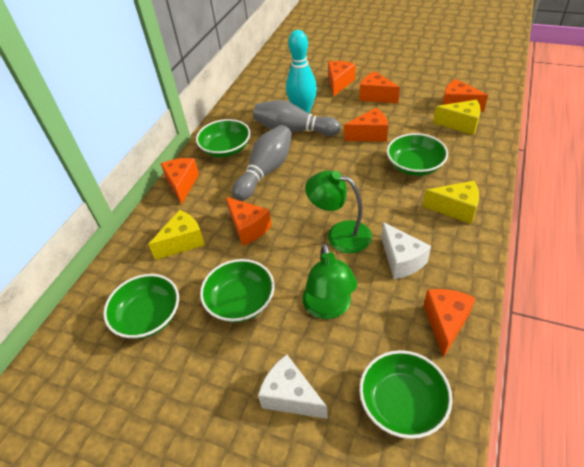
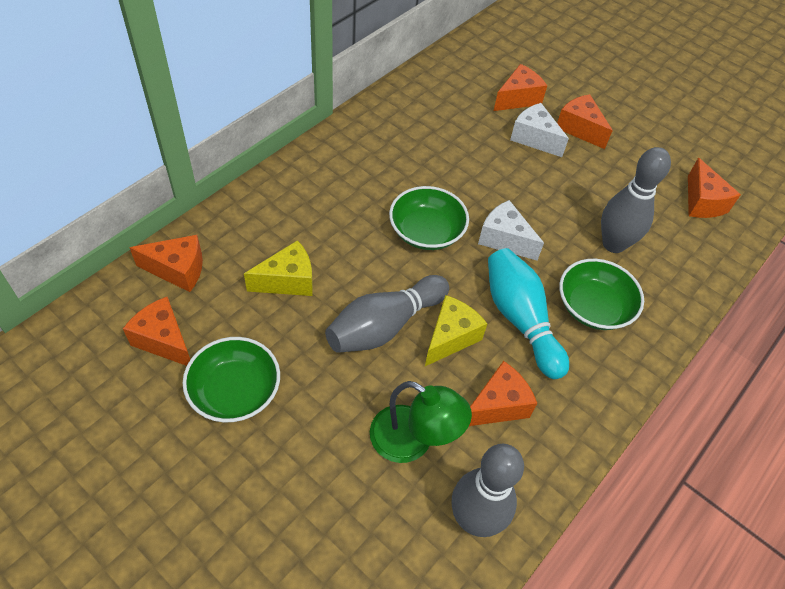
green bowl: [103,274,179,339] [196,119,251,157] [200,259,275,322] [359,350,452,439] [387,133,448,176] = 5 -> [182,337,280,422] [389,186,469,250] [559,259,644,330] = 3
green lamp: [303,243,358,319] [305,170,372,253] = 2 -> [370,381,472,463] = 1
grey bowling pin: [232,125,292,201] [253,100,341,136] = 2 -> [325,275,449,353] [452,444,524,537] [601,147,671,253] = 3
orange cheese: [161,158,199,204] [226,197,272,246] [328,61,355,96] [344,108,388,142] [359,71,400,103] [424,289,476,358] [442,79,488,112] = 7 -> [123,297,190,366] [129,235,203,292] [469,361,537,426] [494,64,547,111] [557,94,613,149] [688,158,741,218] = 6
yellow cheese: [148,210,205,260] [423,181,479,224] [433,100,481,135] = 3 -> [244,240,313,296] [425,295,488,366] = 2

